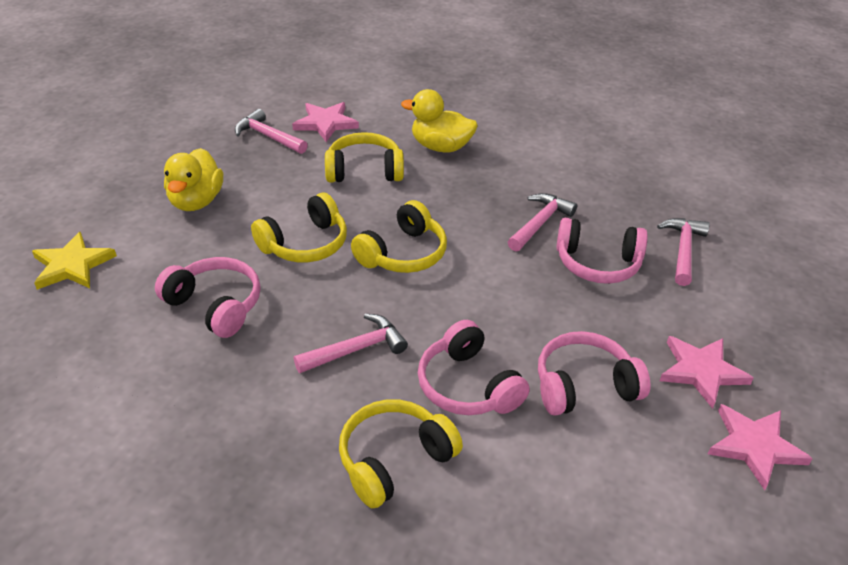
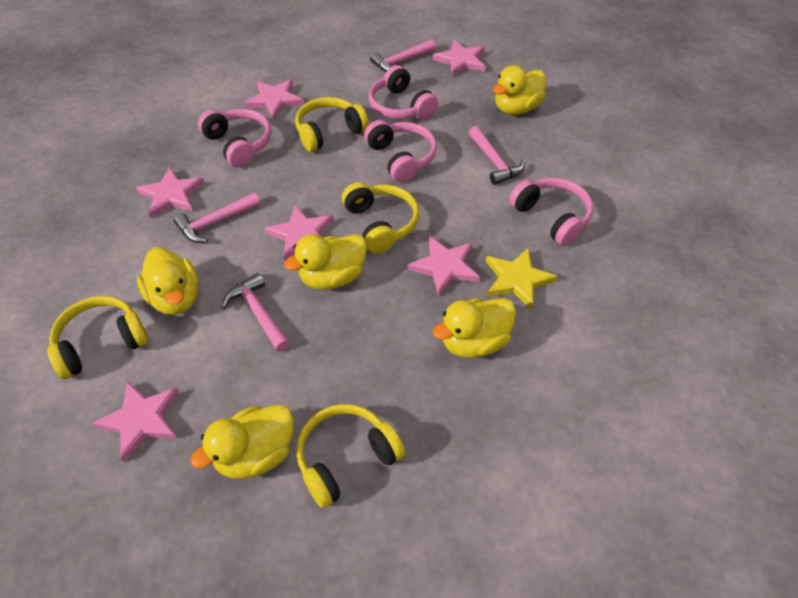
pink star: [292,102,359,142] [660,336,754,409] [708,404,813,490] = 3 -> [92,381,179,462] [136,167,205,218] [244,79,304,120] [264,205,334,261] [407,236,480,297] [433,40,485,77] = 6
yellow duck: [164,148,223,211] [401,89,478,152] = 2 -> [137,247,199,315] [190,405,294,479] [284,234,367,290] [433,298,516,358] [493,65,546,115] = 5

